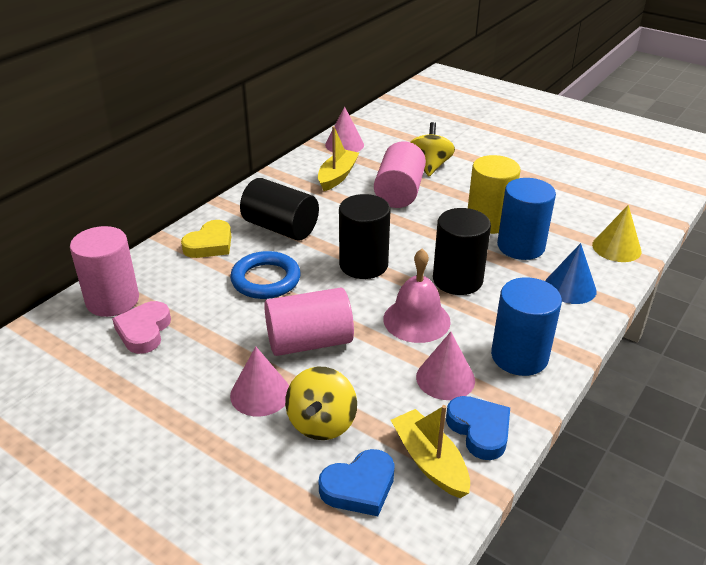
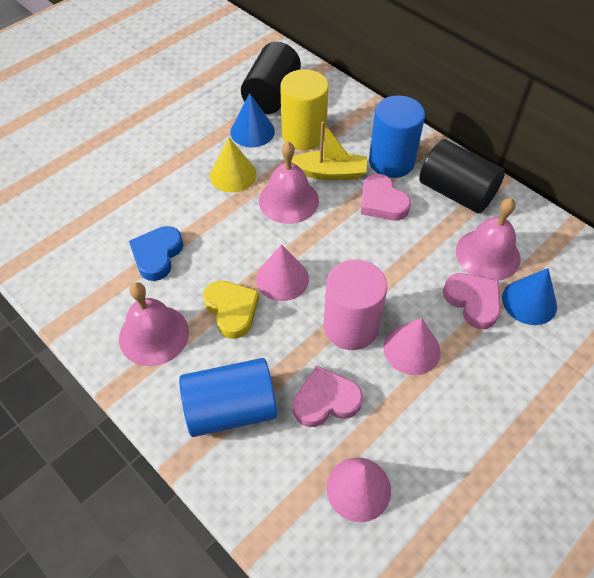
black cylinder: [240,178,319,241] [339,194,391,279] [433,208,491,295] = 3 -> [241,42,301,114] [419,139,505,213] = 2
blue cone: [545,243,597,304] = 1 -> [230,93,275,147] [502,268,557,325] = 2
blue heart: [318,449,395,516] [446,396,510,460] = 2 -> [129,226,183,281] = 1
blue ring: [230,251,301,299] = 1 -> none = 0
pink bell: [383,249,451,343] = 1 -> [119,283,189,366] [259,142,319,224] [456,198,521,281] = 3
pink cylinder: [70,226,139,317] [264,288,354,356] [374,141,426,208] = 3 -> [324,259,387,350] = 1
pink heart: [112,301,171,354] = 1 -> [293,366,363,427] [361,174,411,220] [443,273,501,329] = 3
yellow boat: [318,126,359,191] [391,405,470,498] = 2 -> [291,121,367,180] = 1
yellow spinning top: [285,366,357,440] [410,122,455,176] = 2 -> none = 0

